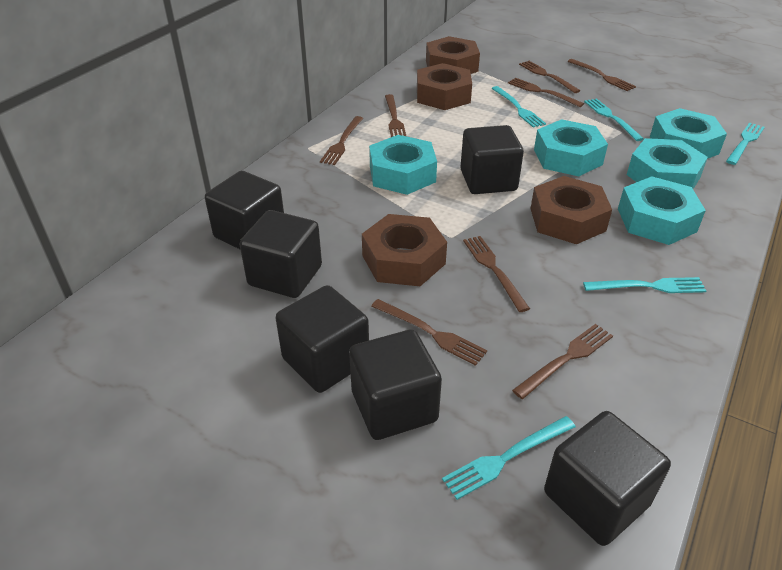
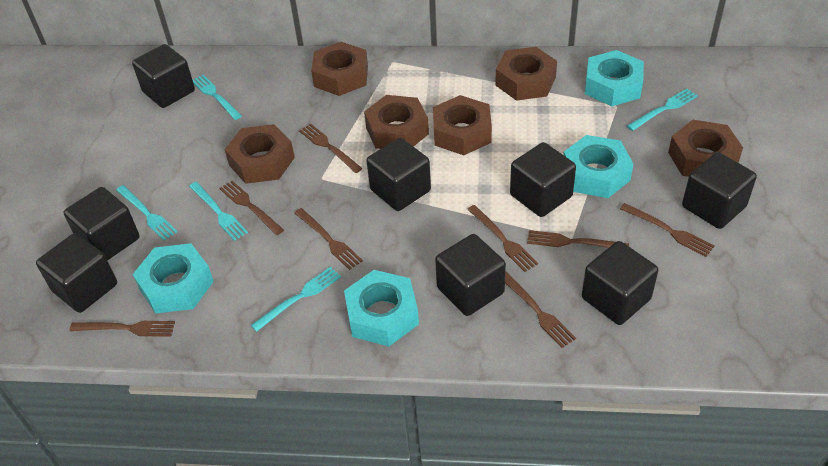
black cube: [205,171,284,249] [239,210,322,298] [276,285,369,393] [349,329,442,440] [460,125,524,194] [544,411,671,546] = 6 -> [36,233,117,313] [64,187,140,260] [132,44,195,108] [366,138,431,211] [435,234,506,316] [510,142,576,217] [582,241,658,325] [682,152,757,229] = 8
brown nut: [362,214,447,286] [417,63,472,110] [426,36,480,74] [530,176,612,244] = 4 -> [224,124,295,184] [311,42,368,96] [364,95,429,149] [433,95,492,155] [495,47,557,101] [668,120,743,177] = 6
turquoise nut: [369,135,437,195] [534,119,608,176] [618,177,706,245] [627,138,708,189] [650,108,727,159] = 5 -> [132,243,214,313] [344,270,419,346] [563,135,633,198] [585,50,644,106] = 4

